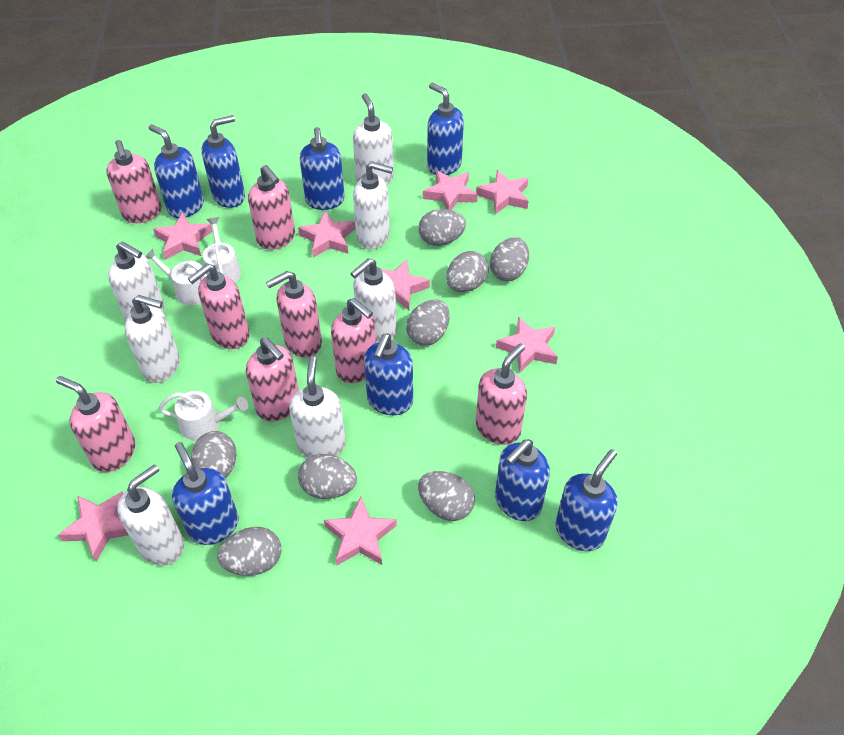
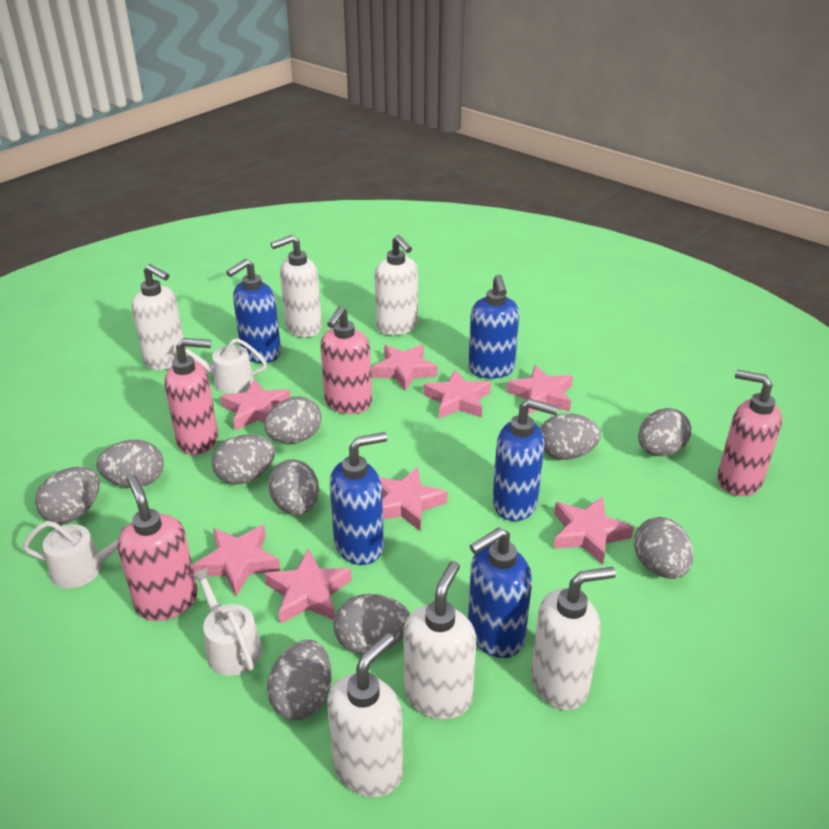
blue soap dispenser: [149,124,204,218] [172,442,238,545] [201,115,245,208] [300,127,345,210] [364,333,413,415] [427,83,464,175] [495,439,550,521] [555,449,618,551] = 8 -> [226,259,281,363] [330,432,387,565] [468,274,519,379] [468,527,532,658] [493,399,559,521] = 5
grey egg: [191,431,237,479] [217,527,281,576] [298,454,357,499] [406,299,449,346] [418,209,466,246] [418,471,475,521] [446,251,489,292] [490,237,529,281] = 8 -> [35,467,100,524] [96,440,164,488] [212,435,275,485] [264,396,321,444] [267,640,332,720] [268,459,319,515] [333,594,410,654] [540,413,601,460] [634,517,693,579] [638,408,691,456] = 10
pink soap dispenser: [56,376,135,472] [106,140,162,223] [188,264,249,349] [246,337,299,421] [248,165,295,250] [266,271,322,358] [331,298,376,383] [476,343,527,445] = 8 -> [117,475,198,621] [164,338,218,455] [320,306,372,414] [718,370,782,496] = 4
white soap dispenser: [108,241,164,321] [117,464,184,566] [125,295,180,383] [289,356,346,458] [350,258,397,343] [353,93,394,185] [353,161,393,249] = 7 -> [132,264,184,370] [271,235,322,337] [327,633,403,797] [374,235,418,335] [403,561,476,719] [531,567,616,710] = 6

